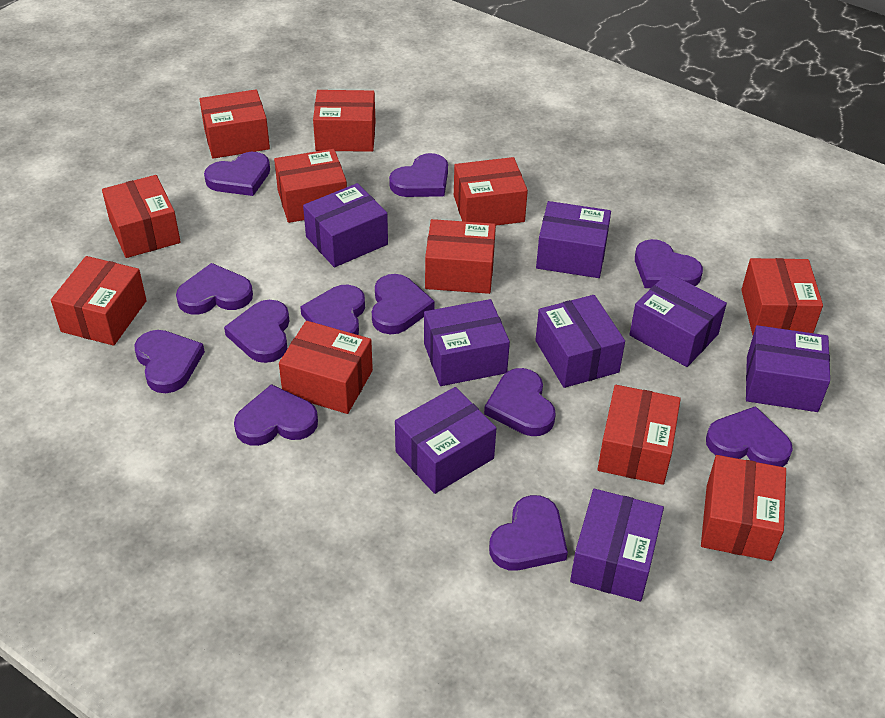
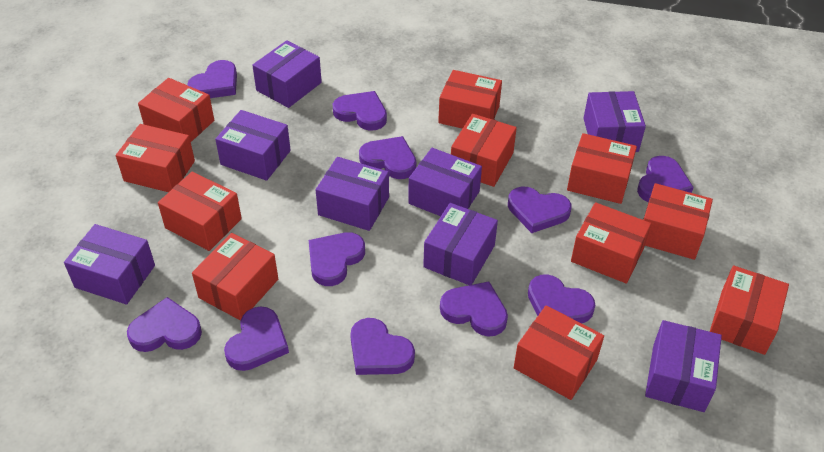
purple heart: [135,330,205,393] [176,263,253,315] [204,152,270,196] [224,300,289,363] [234,384,318,446] [300,285,365,335] [372,274,435,334] [389,153,448,197] [484,368,556,436] [489,495,568,571] [635,239,703,288] [706,406,793,467] = 12 -> [127,297,202,352] [187,60,237,98] [224,307,289,371] [309,232,365,286] [333,91,387,131] [350,318,415,375] [359,136,416,179] [440,281,508,337] [508,187,571,233] [528,274,595,323] [637,156,694,202] = 11

